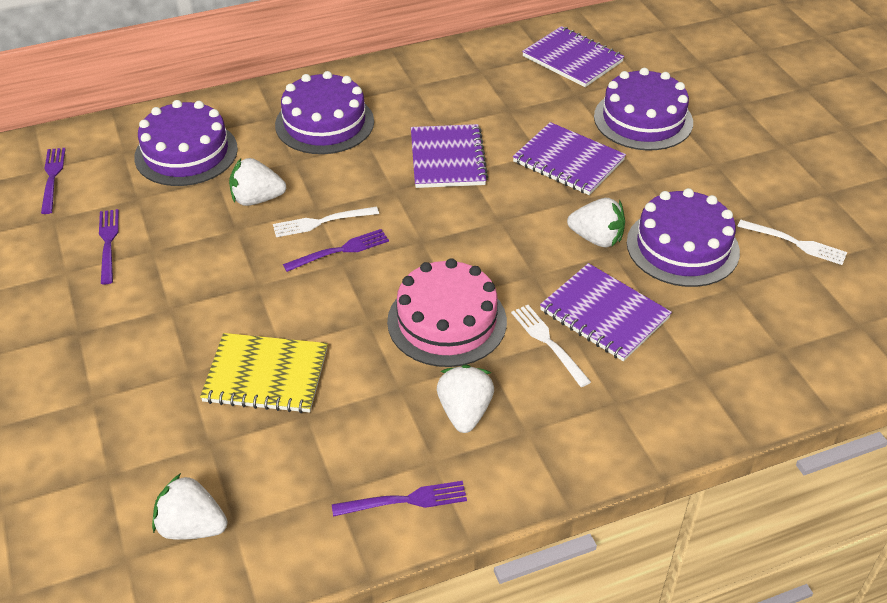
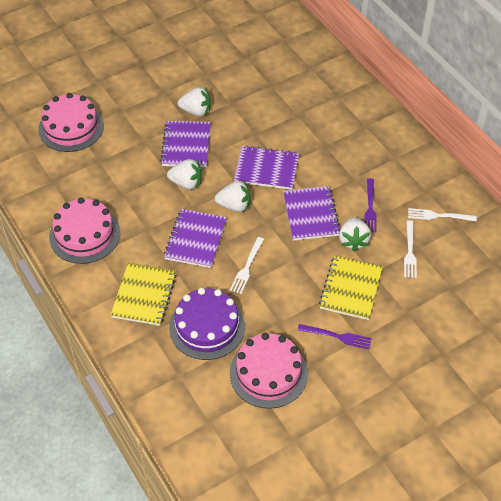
pink cake: [387,258,507,367] = 1 -> [38,93,104,152] [49,198,120,264] [230,333,308,409] = 3
purple cake: [134,100,238,186] [275,71,374,154] [594,68,693,150] [627,188,740,287] = 4 -> [169,288,245,360] = 1
purple fork: [41,148,66,214] [99,209,119,284] [283,229,389,272] [332,481,467,517] = 4 -> [297,324,372,349] [364,178,377,233] = 2
yellow notebook: [200,333,328,413] = 1 -> [111,263,176,326] [319,255,383,320] = 2

